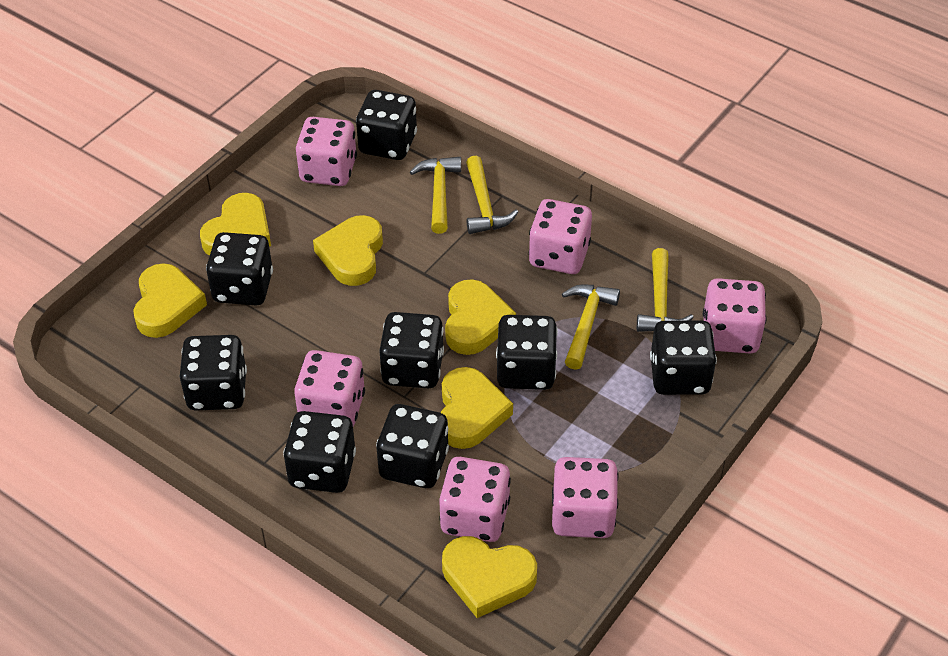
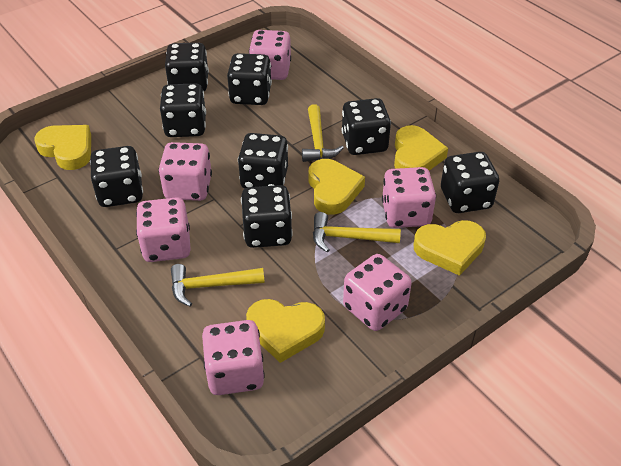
yellow hammer: [410,157,461,234] [466,156,518,234] [562,284,620,370] [637,248,694,332] = 4 -> [171,264,265,307] [302,104,344,162] [313,212,401,252] = 3
yellow heart: [133,263,207,338] [200,193,271,256] [313,215,383,286] [441,367,513,449] [442,536,537,618] [445,279,516,355] = 6 -> [34,125,91,170] [246,299,325,363] [309,159,365,214] [394,125,448,170] [413,220,486,276] = 5

